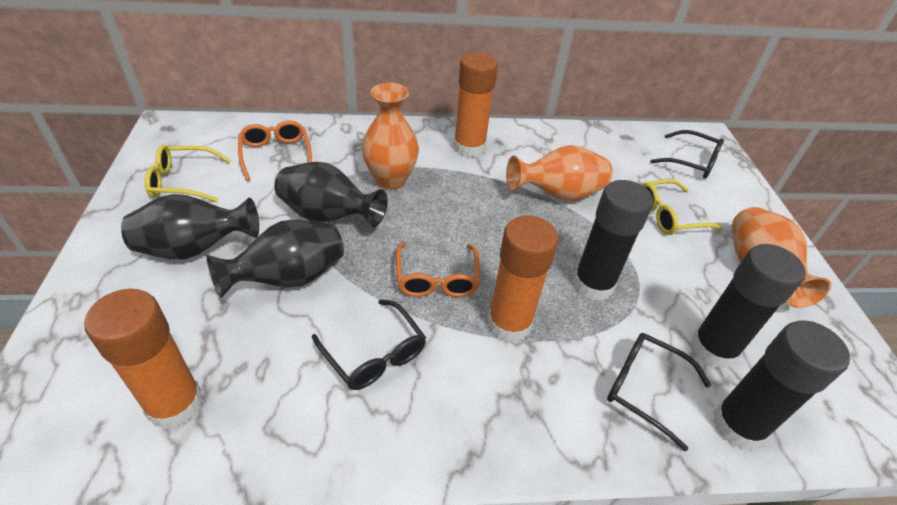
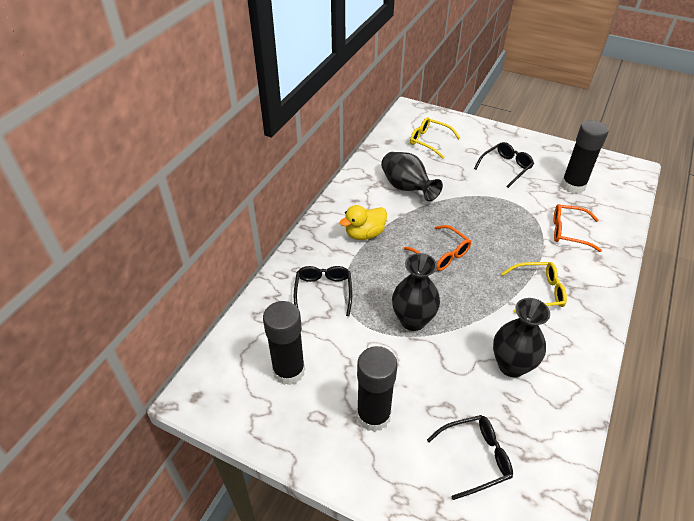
orange glue stick: [84,289,203,429] [453,52,498,158] [487,216,558,342] = 3 -> none = 0
orange vase: [362,83,419,190] [506,145,612,201] [732,207,831,308] = 3 -> none = 0
yellow duck: none = 0 -> [339,205,387,240] = 1

